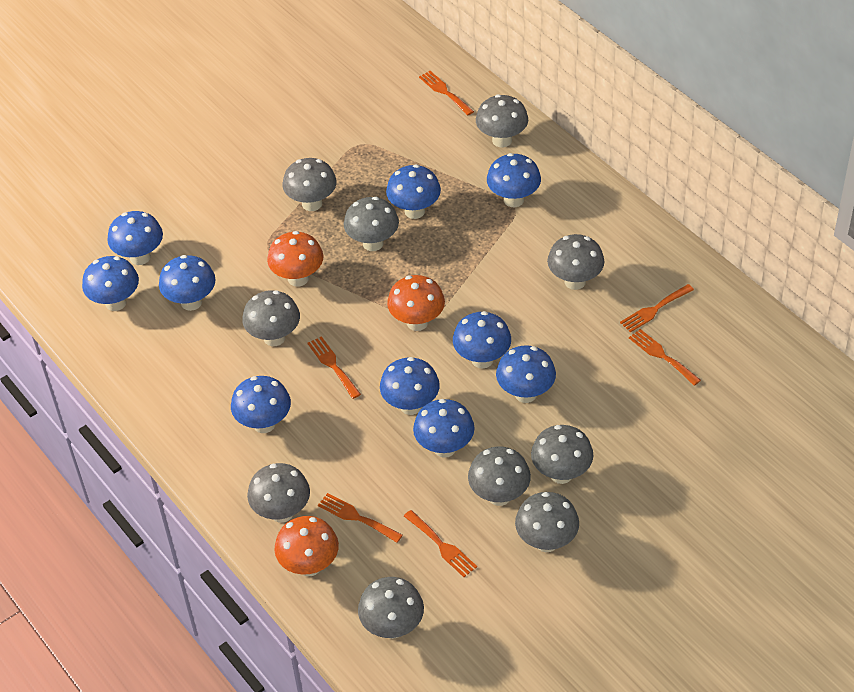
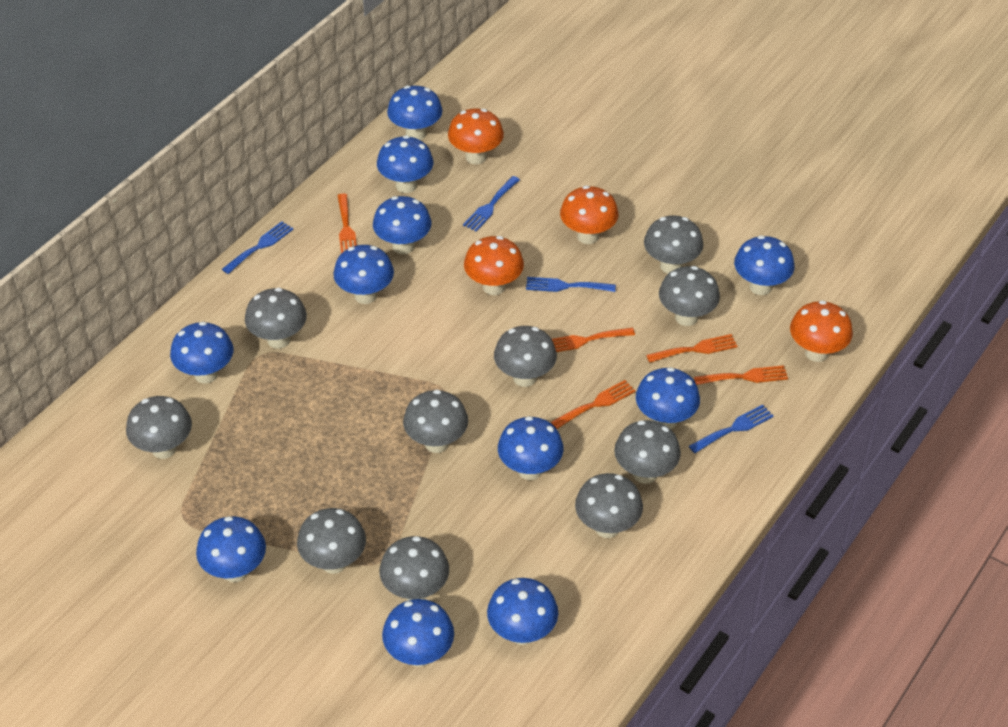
blue fork: none = 0 -> [222,221,294,274] [463,176,520,232] [526,277,616,292] [689,404,774,453] = 4
blue mushroom: [82,256,139,311] [108,211,163,265] [159,255,216,311] [231,376,291,433] [380,357,440,415] [386,164,441,219] [413,399,475,458] [453,311,511,369] [487,153,541,207] [496,345,556,403] = 10 -> [170,322,233,384] [196,516,266,582] [333,245,394,304] [373,196,431,254] [377,135,433,193] [382,599,454,667] [387,86,443,140] [487,578,558,645] [498,416,564,480] [636,367,700,429] [734,235,795,295] = 11
orange fork: [307,336,361,399] [318,493,403,543] [404,510,477,577] [419,71,474,116] [620,284,694,333] [629,329,701,386] = 6 -> [337,193,357,254] [551,380,636,429] [552,328,635,352] [646,334,738,363] [694,365,788,385] = 5
orange mushroom: [267,231,323,286] [274,516,339,576] [387,275,445,331] = 3 -> [448,109,504,164] [464,236,524,295] [560,186,618,244] [790,300,853,362] = 4

